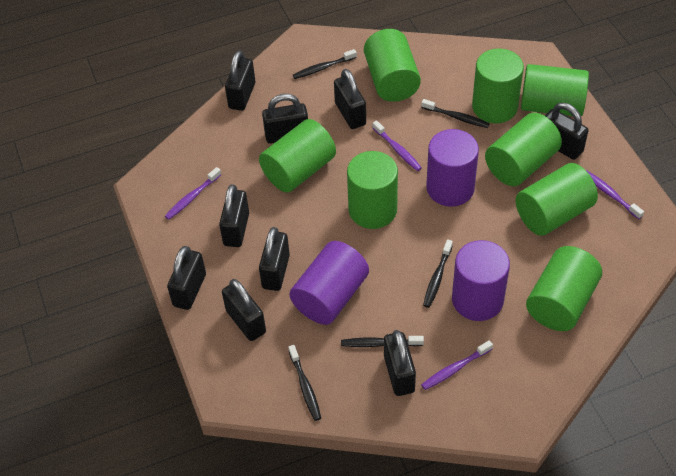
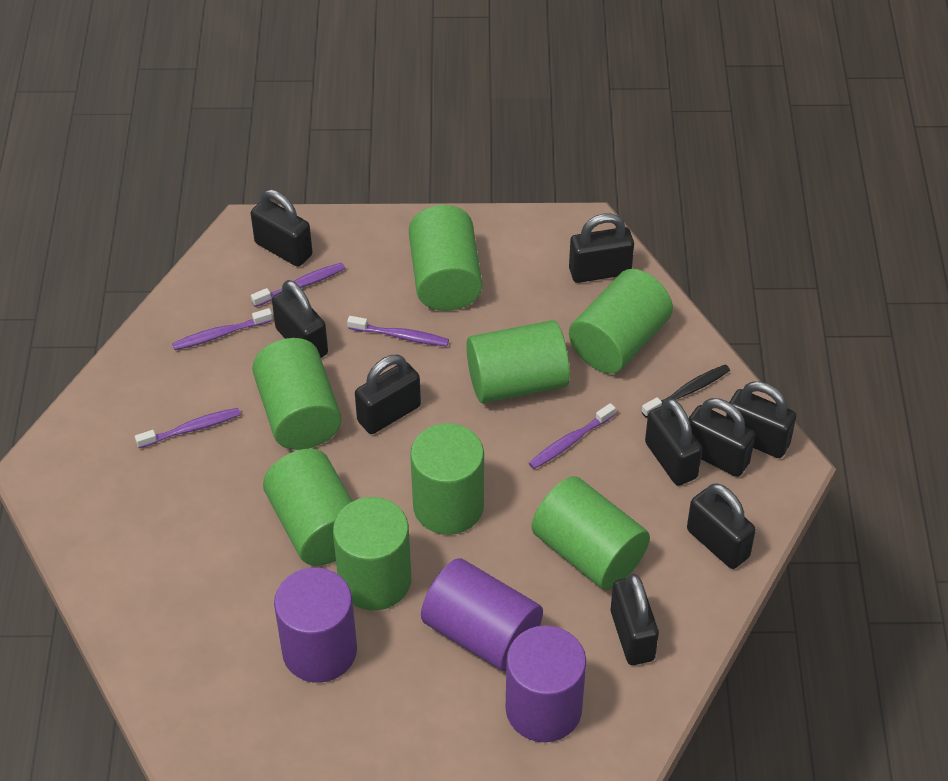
black toothbrush: [288,345,321,421] [293,49,357,79] [341,336,424,347] [421,99,490,128] [423,239,453,308] = 5 -> [641,365,730,418] = 1
purple toothbrush: [165,167,222,220] [372,120,422,171] [421,340,493,390] [586,170,644,219] = 4 -> [135,408,241,448] [172,308,273,350] [251,262,345,307] [347,316,449,346] [529,403,616,469] = 5

